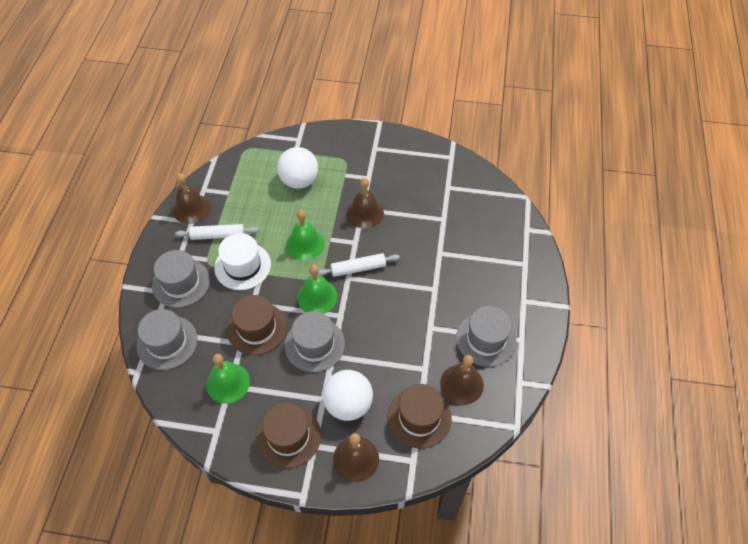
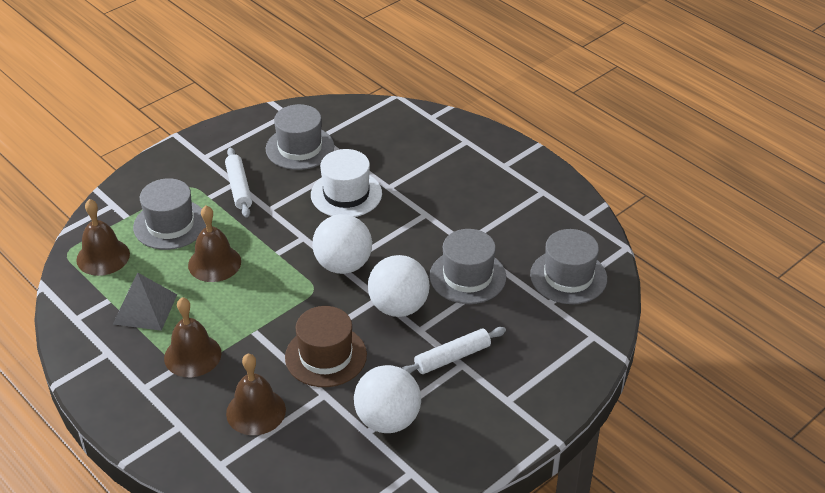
brown hat: [227,295,287,355] [256,403,321,468] [388,384,452,448] = 3 -> [285,306,367,387] = 1
green bell: [206,354,250,404] [286,210,325,260] [297,264,338,314] = 3 -> none = 0
grey pyramid: none = 0 -> [113,272,177,331] = 1
white ball: [277,147,318,189] [323,370,373,421] = 2 -> [312,214,372,274] [354,365,421,433] [368,255,430,317] = 3

